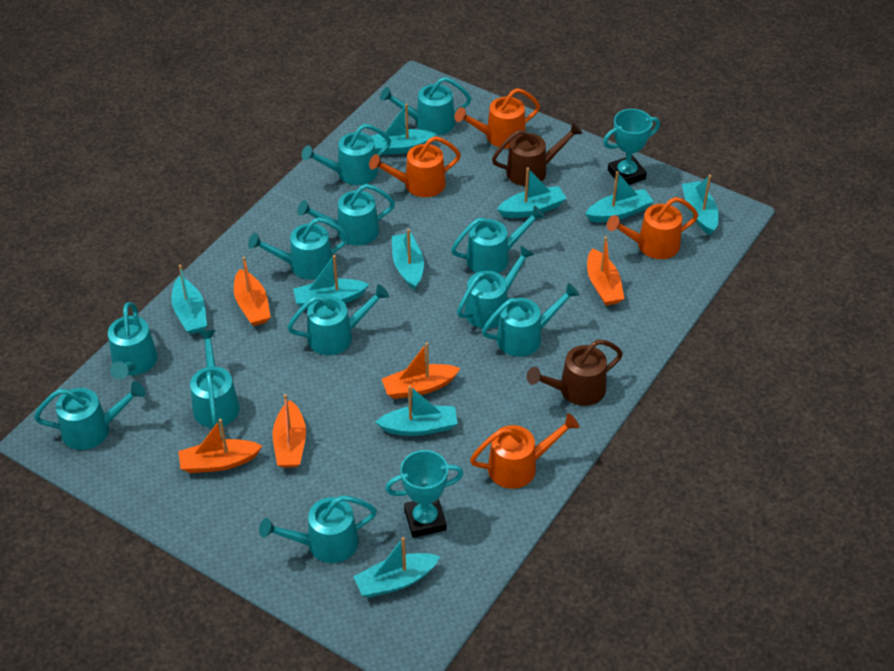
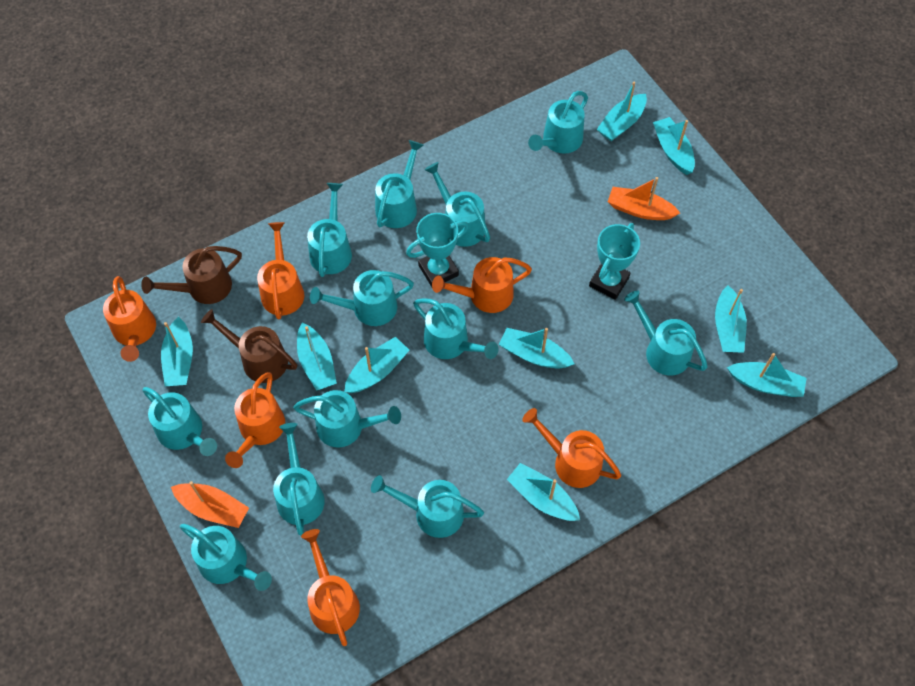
orange boat: [178,419,262,473] [234,257,271,326] [273,394,306,468] [382,342,460,399] [587,236,625,306] = 5 -> [171,481,249,528] [608,177,680,220] = 2
orange watering can: [369,136,461,197] [455,88,540,148] [470,413,579,489] [607,197,698,259] = 4 -> [103,276,156,362] [225,372,285,468] [257,222,305,320] [301,529,360,646] [432,257,532,313] [522,408,621,488] = 6

